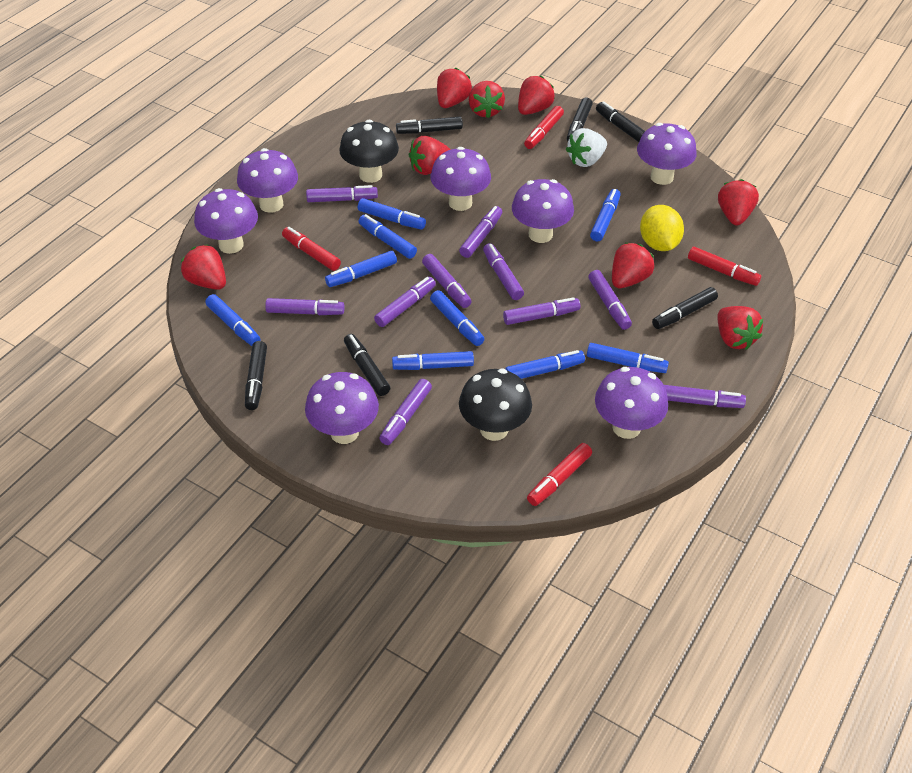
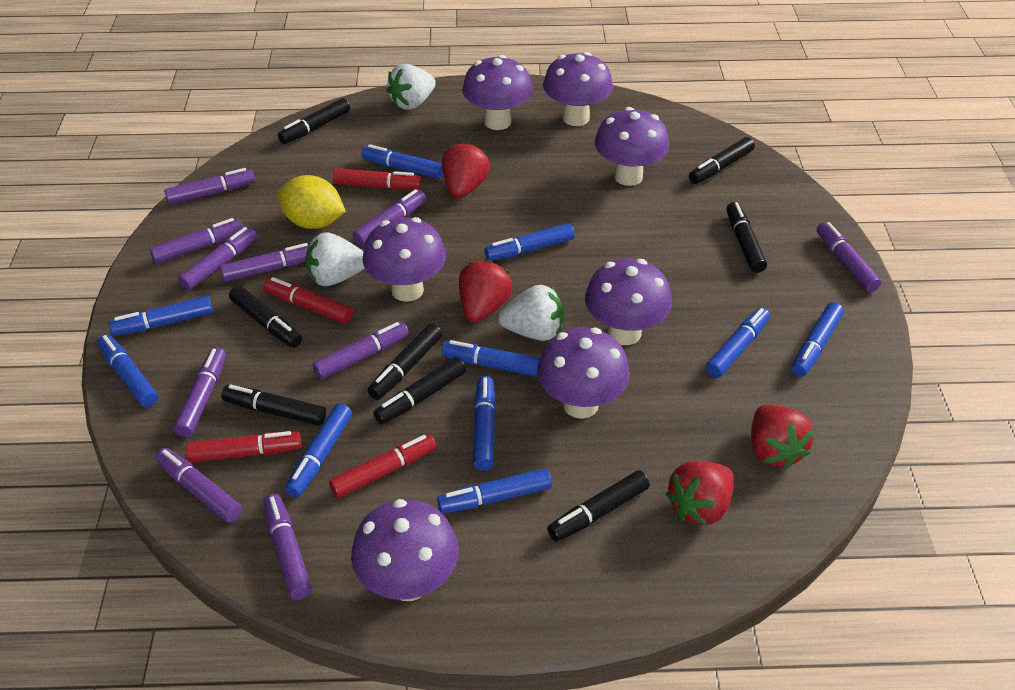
black marker: [245,341,267,410] [344,334,390,396] [396,117,463,134] [567,97,593,141] [596,101,645,142] [652,287,718,329] = 6 -> [221,385,326,426] [229,286,302,348] [278,98,350,144] [367,324,442,400] [373,357,466,425] [547,470,650,542] [689,137,755,184] [726,202,767,273] = 8
black mushroom: [339,120,399,183] [459,369,532,441] = 2 -> none = 0
blue marker: [205,294,260,346] [325,251,397,287] [358,198,426,229] [359,214,417,259] [392,351,474,370] [430,290,484,346] [505,350,585,379] [587,343,669,373] [590,189,621,241] = 9 -> [97,334,158,408] [109,296,213,336] [285,403,352,497] [362,144,443,179] [437,468,552,513] [442,340,540,377] [473,376,496,471] [484,223,575,261] [705,307,770,378] [792,302,844,377] = 10
red strawberry: [181,244,226,290] [409,136,451,175] [437,68,472,108] [469,81,505,118] [518,76,555,115] [612,243,654,288] [717,306,763,350] [718,179,759,225] = 8 -> [442,142,490,198] [459,260,513,323] [666,461,734,526] [751,405,814,469] = 4
white strawberry: [566,128,607,167] = 1 -> [305,232,365,286] [386,64,436,110] [498,285,564,341] = 3

